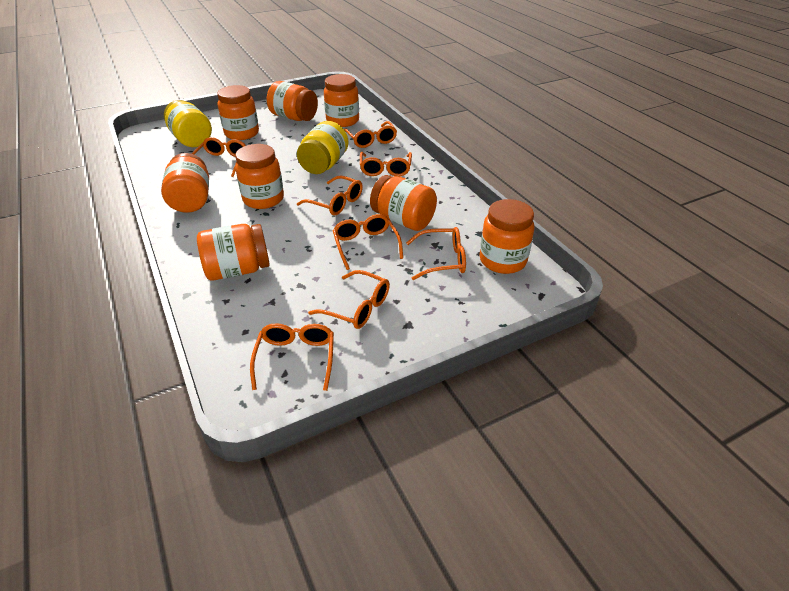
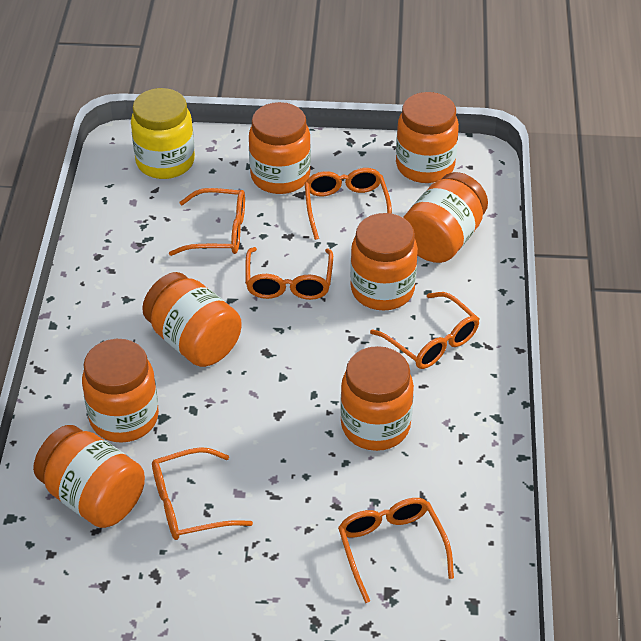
orange glasses: [192,137,246,177] [250,323,334,391] [297,175,363,215] [308,270,390,329] [333,214,403,270] [344,121,397,148] [360,152,412,176] [406,227,466,280] = 8 -> [152,447,253,540] [169,188,245,256] [246,247,333,300] [305,168,392,240] [338,498,454,603] [370,292,479,369] = 6
yellow jar: [164,100,212,147] [297,121,349,174] = 2 -> [131,88,195,179] = 1

